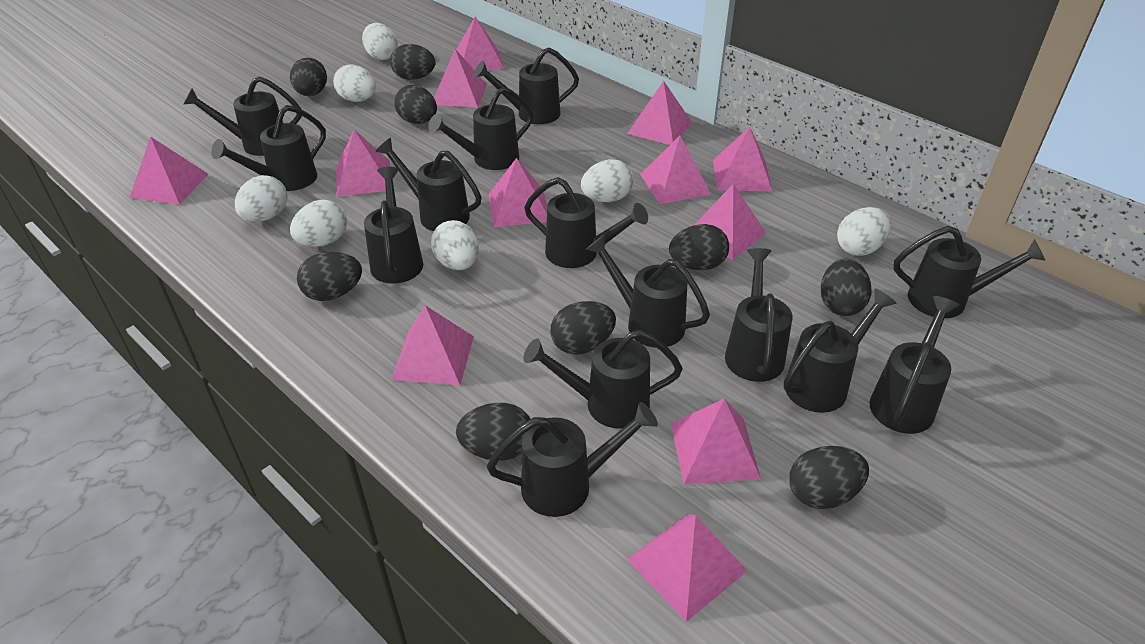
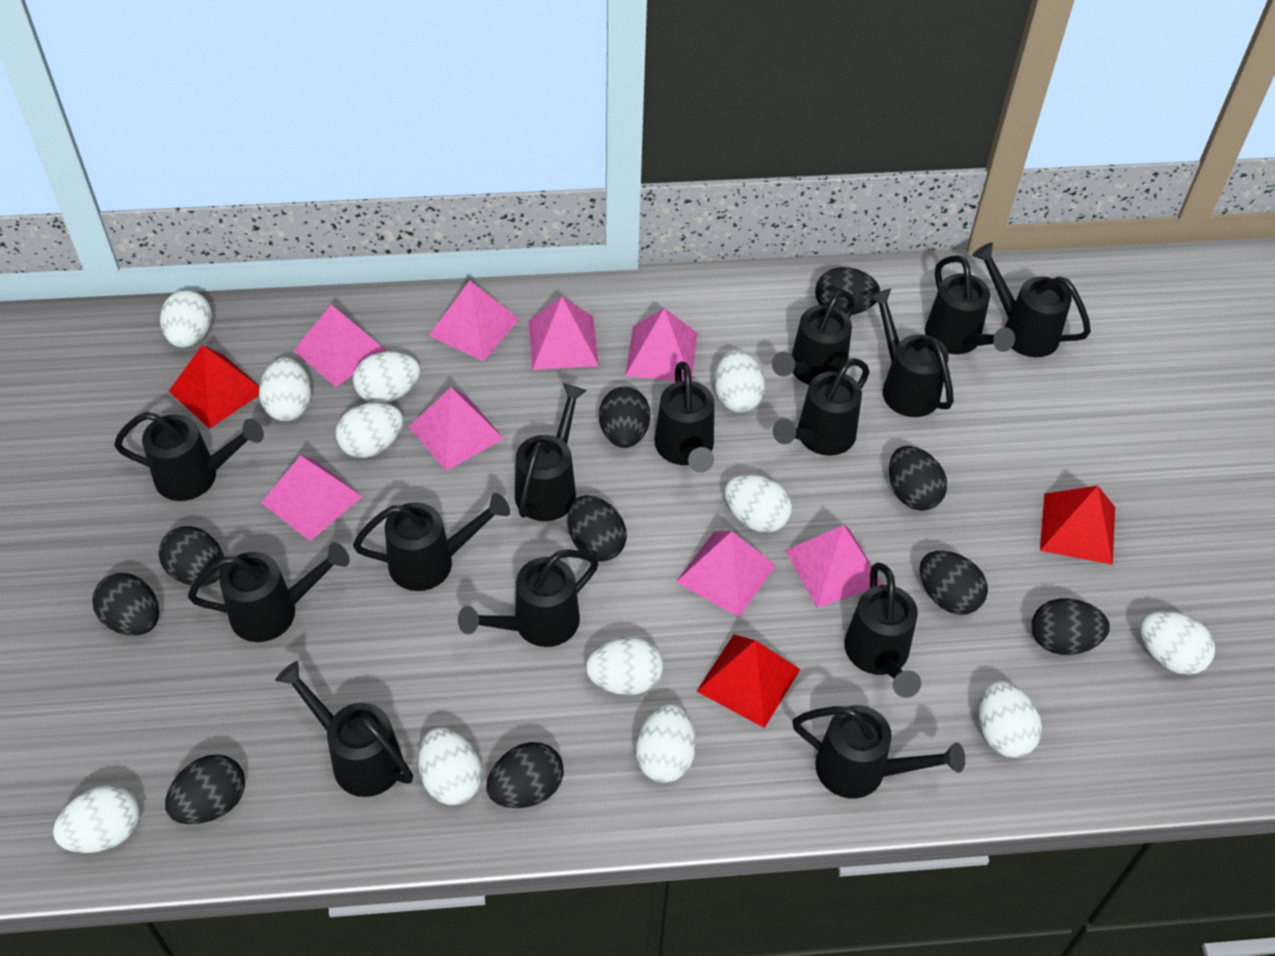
black egg: [290,58,327,96] [297,252,362,301] [390,44,436,80] [394,85,437,124] [456,403,530,461] [550,301,616,355] [669,224,729,270] [789,446,869,509] [821,259,872,316] = 9 -> [92,573,159,636] [158,526,224,586] [165,754,245,824] [486,742,564,808] [568,495,627,562] [599,387,650,448] [815,267,880,315] [889,446,947,511] [920,551,988,615] [1032,599,1110,655] = 10
pink pyramid: [130,136,208,205] [336,130,390,197] [391,305,474,386] [434,49,487,108] [456,16,504,70] [488,158,547,227] [627,81,692,145] [627,514,747,622] [640,136,711,204] [671,399,761,484] [693,184,766,260] [713,127,772,191] = 12 -> [261,455,363,541] [294,305,387,387] [409,387,504,471] [429,281,519,361] [529,297,599,370] [625,308,698,381] [676,531,776,617] [785,525,883,608] = 8
red pyramid: none = 0 -> [169,345,259,429] [697,635,801,728] [1040,486,1115,565] = 3
white egg: [235,175,288,222] [290,200,347,247] [333,64,376,102] [362,23,398,60] [431,220,479,270] [581,159,634,202] [837,207,891,256] = 7 -> [53,785,140,853] [160,290,212,348] [259,358,312,421] [336,402,403,458] [353,351,420,403] [418,728,482,805] [586,637,663,695] [636,704,696,783] [714,350,765,413] [725,474,792,533] [979,681,1042,758] [1140,611,1215,675] = 12

